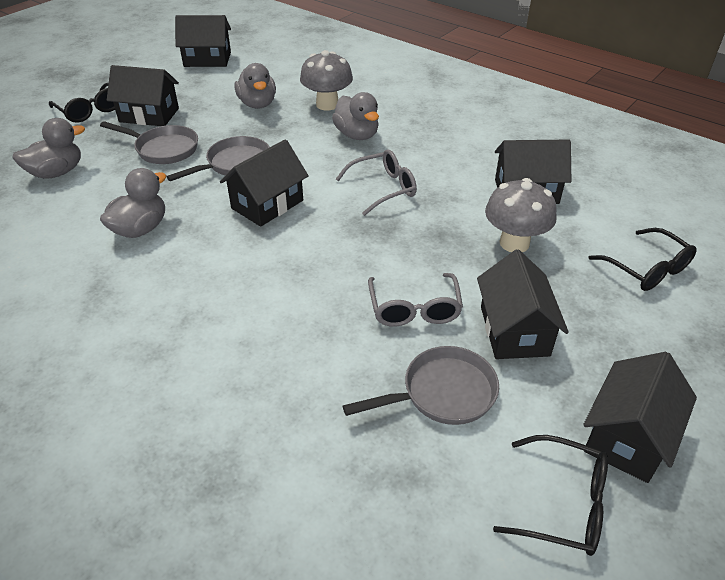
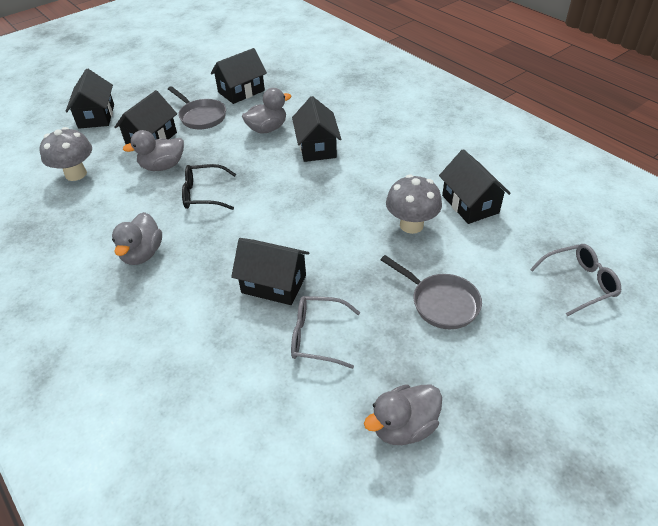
black glasses: [49,83,115,123] [493,435,608,556] [588,228,696,291] = 3 -> [182,164,236,210] = 1
grey pan: [100,121,198,164] [166,136,270,181] [343,346,499,425] = 3 -> [168,86,226,129] [381,255,482,329] = 2

